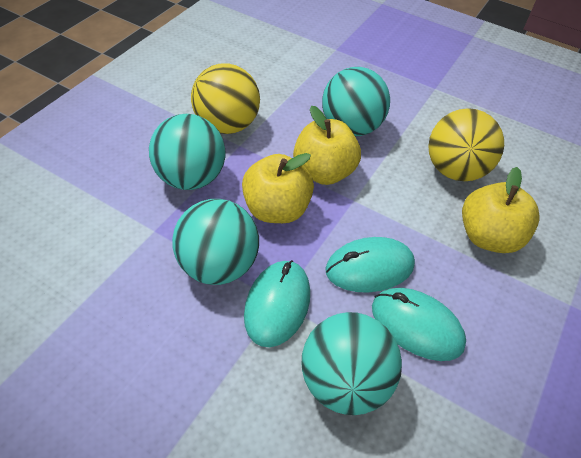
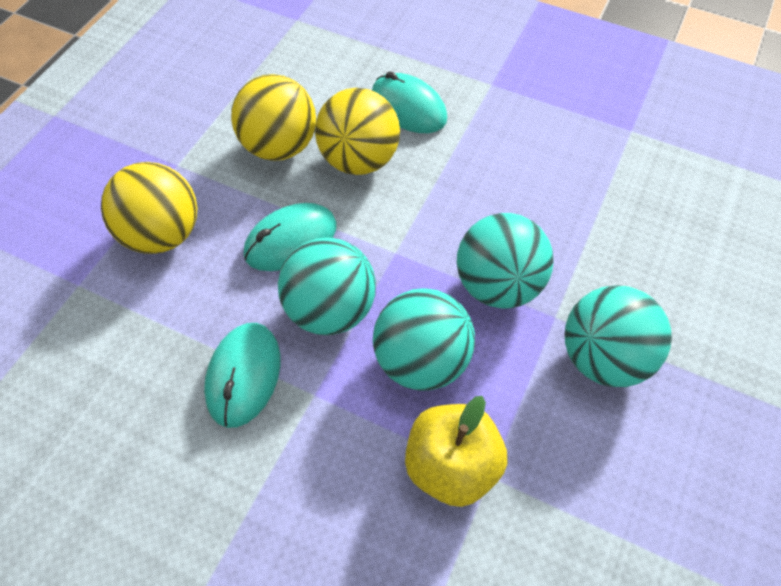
yellow apple: [242,153,314,223] [293,106,361,185] [462,167,540,253] = 3 -> [405,396,507,507] = 1
yellow ball: [191,63,260,134] [428,108,504,181] = 2 -> [101,162,197,254] [231,74,316,161] [315,88,400,175] = 3

